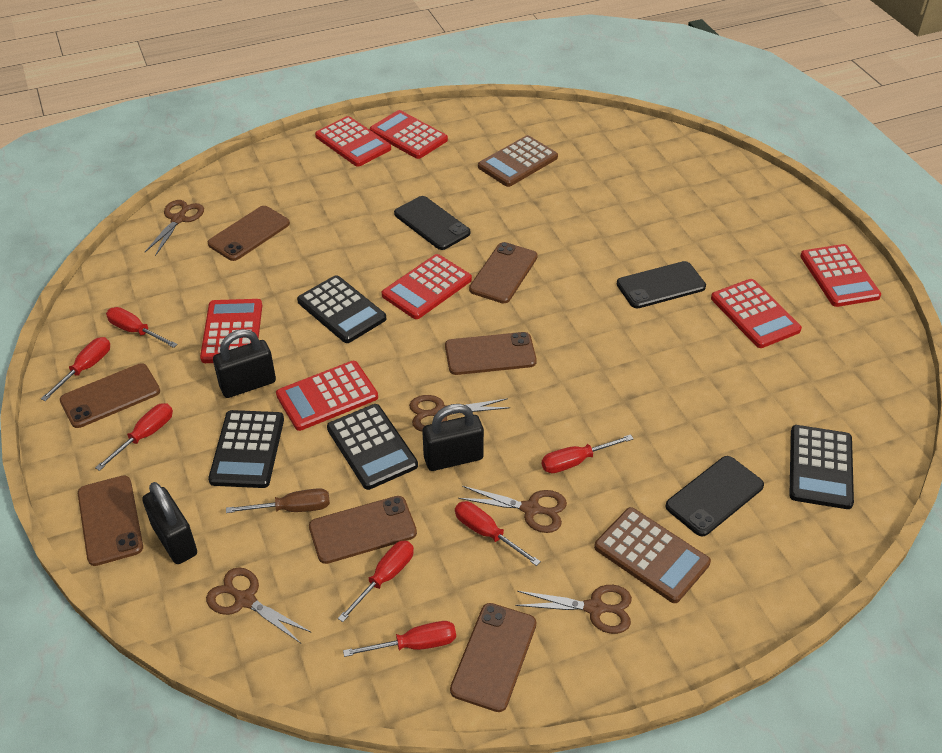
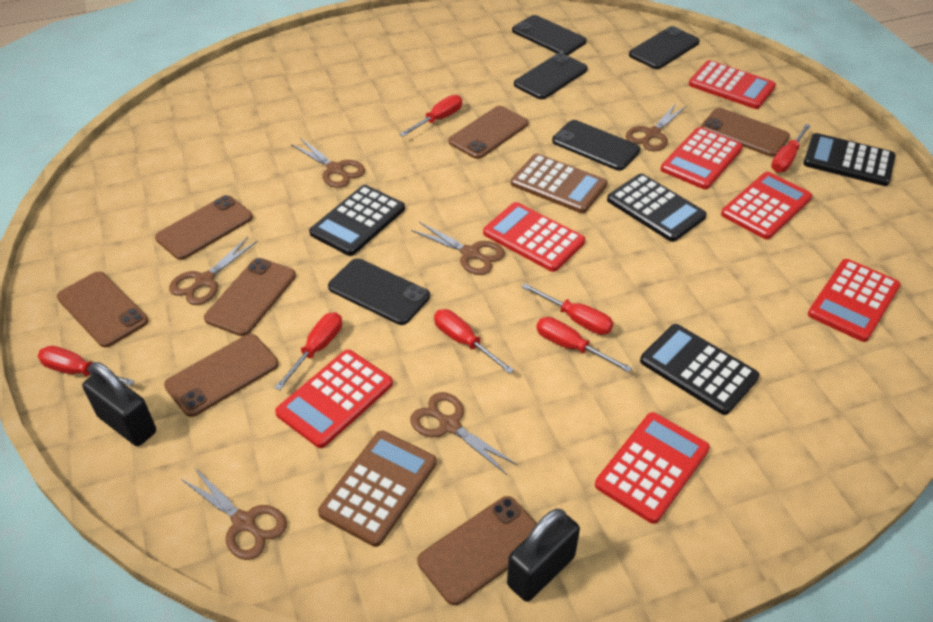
black padlock: [142,482,197,564] [213,329,276,398] [422,404,484,471] = 3 -> [82,362,156,446] [507,509,580,602] = 2
black phone: [394,196,470,250] [617,261,706,308] [665,456,764,536] = 3 -> [328,258,430,325] [512,15,586,55] [514,53,588,99] [552,120,640,171] [629,26,699,69] = 5
brown scissors: [145,200,204,256] [206,568,312,643] [409,395,510,431] [458,486,567,533] [515,585,632,634] = 5 -> [169,237,258,305] [181,467,287,560] [291,138,365,188] [410,392,518,475] [411,222,505,275] [626,104,687,151] = 6
brown screwdriver: [226,488,330,513] = 1 -> none = 0

